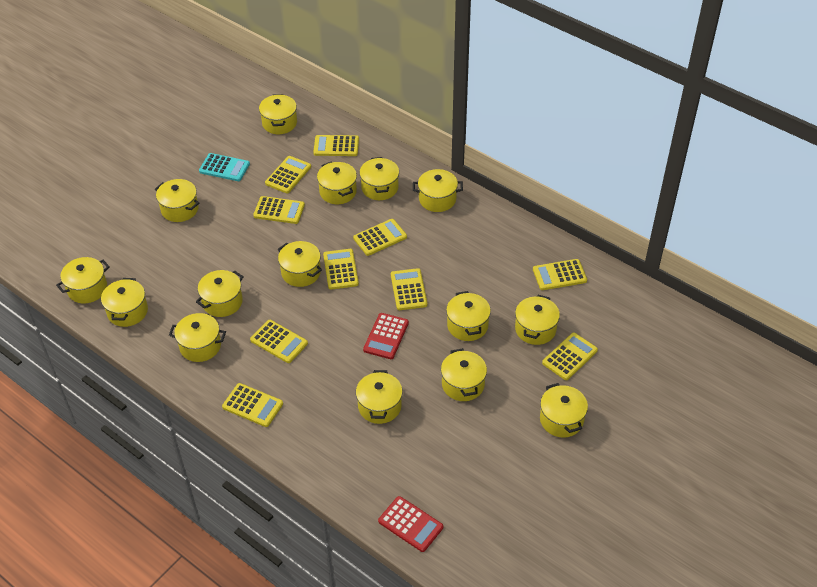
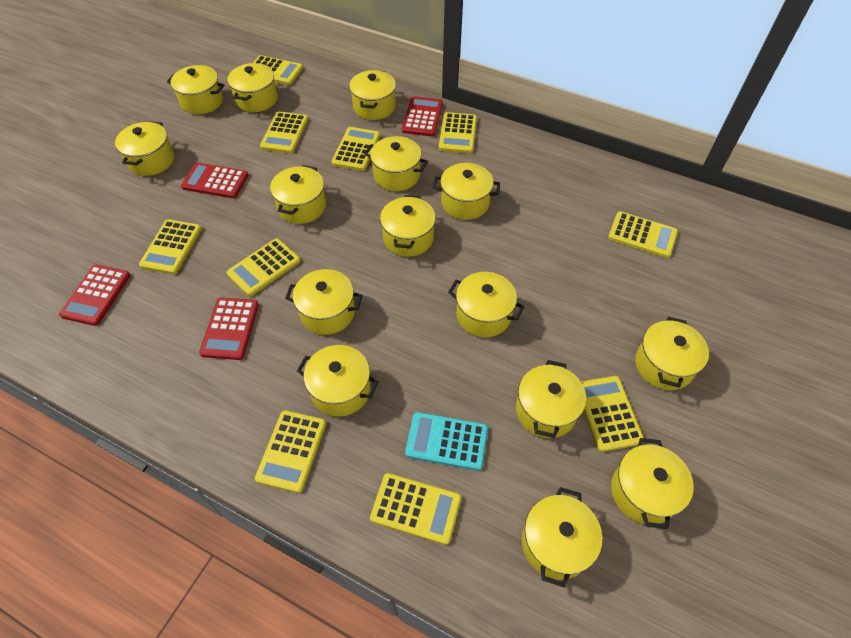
red calculator: [363,313,409,359] [378,496,443,552] = 2 -> [59,264,130,326] [181,162,248,198] [199,297,259,360] [402,96,443,136] = 4

